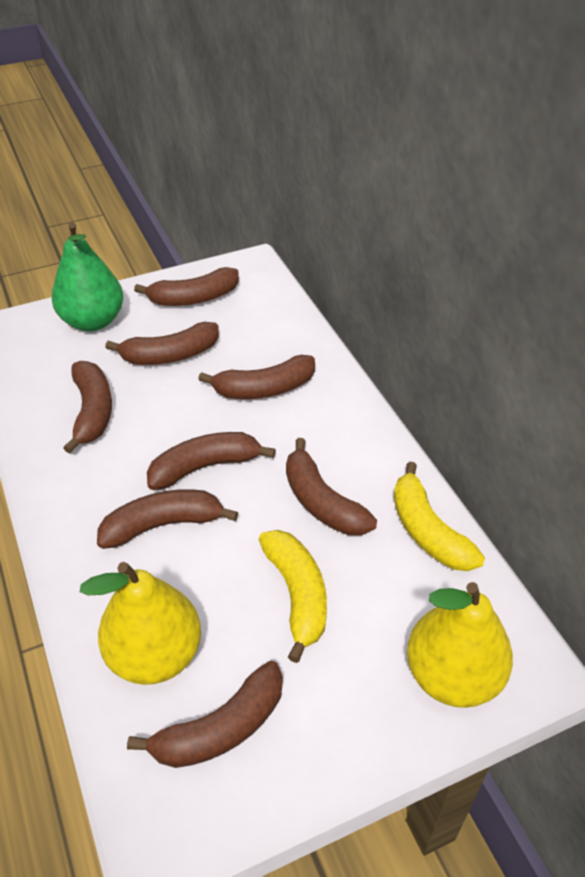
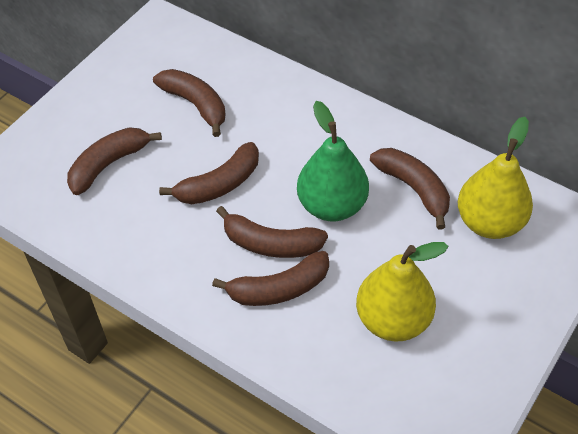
brown banana: [63,361,112,453] [97,489,238,549] [105,322,219,365] [127,661,283,768] [134,267,239,306] [147,432,276,490] [198,355,315,399] [286,438,377,535] = 8 -> [67,127,162,195] [153,69,226,137] [159,142,259,204] [212,251,329,306] [216,206,328,258] [370,148,450,229] = 6
yellow banana: [259,530,327,663] [394,462,485,571] = 2 -> none = 0

